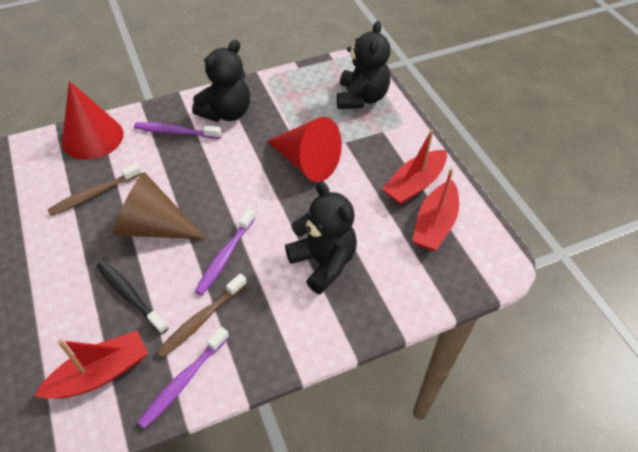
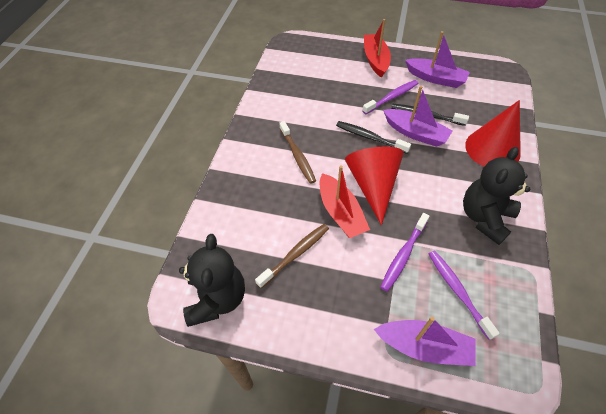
black teddy bear: [192,40,250,122] [285,181,357,294] [337,21,390,109] = 3 -> [179,234,245,327] [463,147,530,245] = 2
black toothbrush: [96,261,168,334] = 1 -> [336,121,411,154] [391,104,469,126] = 2
brown cone: [113,172,206,239] = 1 -> none = 0
purple boat: none = 0 -> [374,317,475,366] [383,86,453,147] [405,31,470,88] = 3
red boat: [34,330,148,399] [382,129,447,205] [412,168,459,251] = 3 -> [320,165,370,238] [364,19,391,78] = 2

